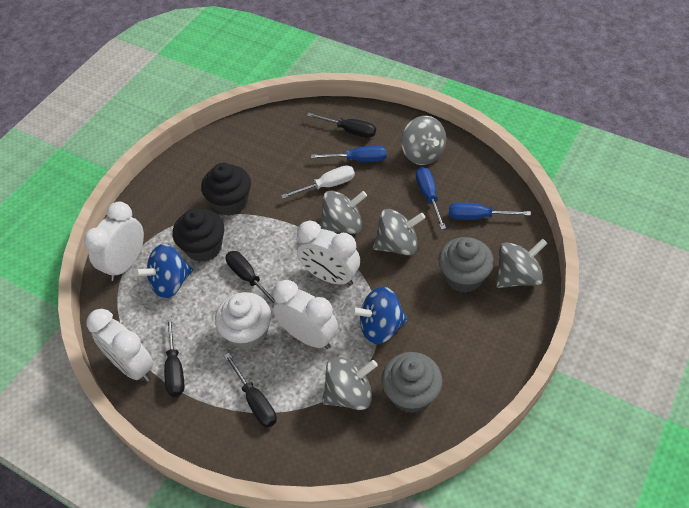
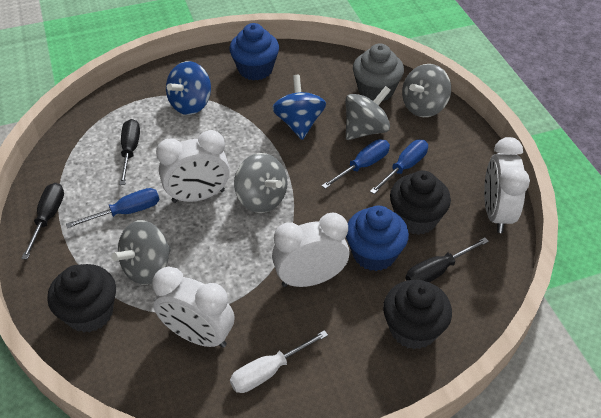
black cupcake: [173,208,225,262] [201,163,251,216] = 2 -> [47,264,116,332] [383,280,452,349] [390,170,451,235] = 3
black screwdriver: [164,316,185,397] [224,353,277,428] [226,251,275,305] [307,113,376,138] = 4 -> [21,183,64,260] [119,119,140,185] [405,237,489,282] = 3
blue cupcake: none = 0 -> [230,23,279,80] [346,206,409,271] = 2
grey cupcake: [382,352,442,413] [438,237,494,293] = 2 -> [353,43,404,101] = 1
grey spinning top: [320,190,367,234] [322,357,378,410] [373,209,425,256] [401,116,446,165] [496,238,548,288] = 5 -> [111,220,171,285] [234,153,288,213] [346,86,391,140] [402,64,451,117] = 4
white cupcake: [215,292,271,350] = 1 -> none = 0

